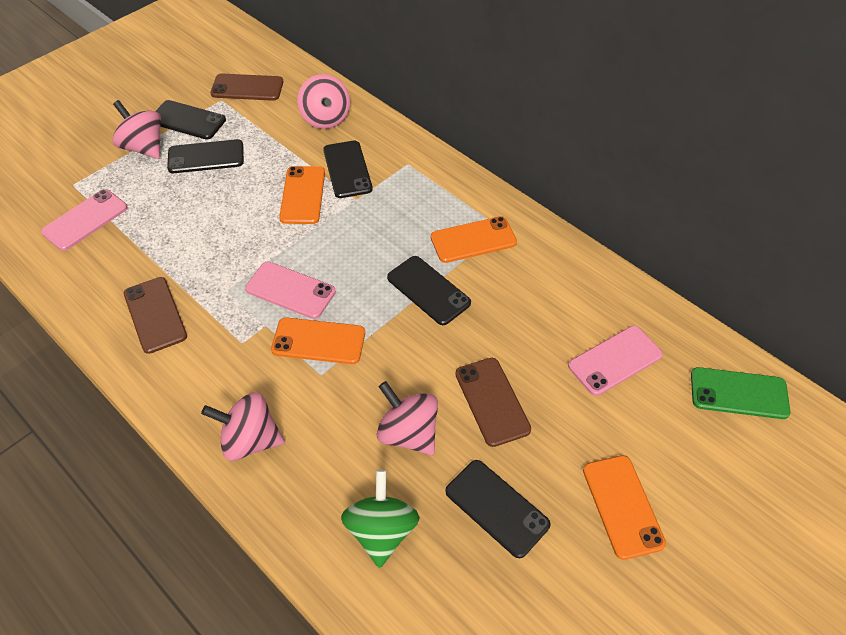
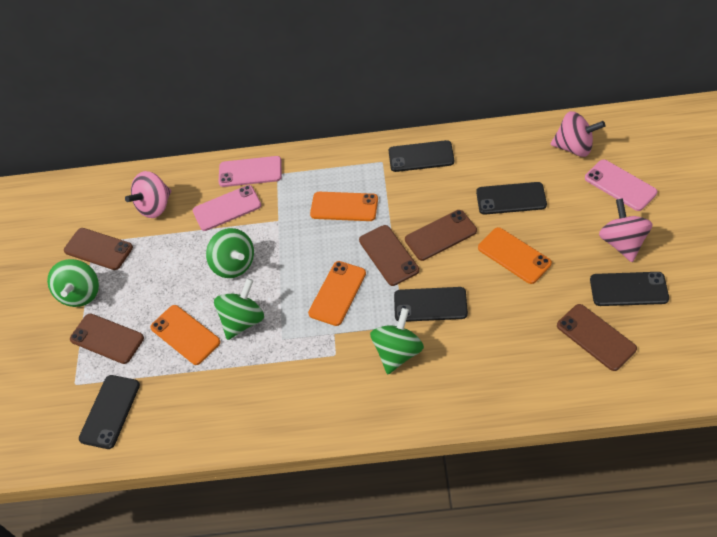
brown phone: [124,277,187,354] [210,74,283,101] [455,358,531,447] = 3 -> [64,228,133,270] [70,313,144,364] [359,225,419,286] [405,210,477,261] [557,304,637,371] = 5
green phone: [691,367,791,419] = 1 -> none = 0
green spinning top: [341,470,420,568] = 1 -> [47,259,99,307] [206,228,254,278] [214,278,264,340] [370,308,424,374] = 4
pink spinning top: [113,100,161,159] [201,392,285,461] [297,74,350,129] [377,381,438,455] = 4 -> [125,171,171,218] [550,111,605,157] [599,198,653,262] = 3

